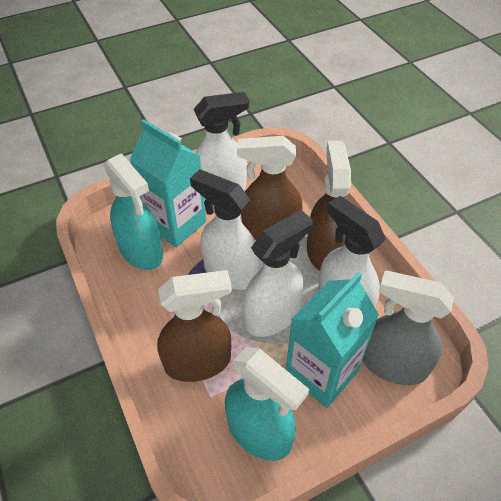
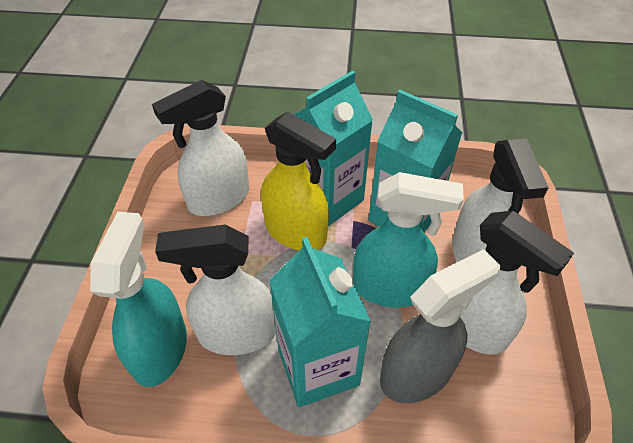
brown spray bottle: [157,270,232,382] [237,136,303,240] [307,141,351,271] = 3 -> none = 0
turquoise carton: [130,119,206,247] [286,272,379,408] = 2 -> [269,237,371,407] [294,71,373,226] [369,90,462,232] = 3
yellow spray bottle: none = 0 -> [261,112,336,251] = 1

